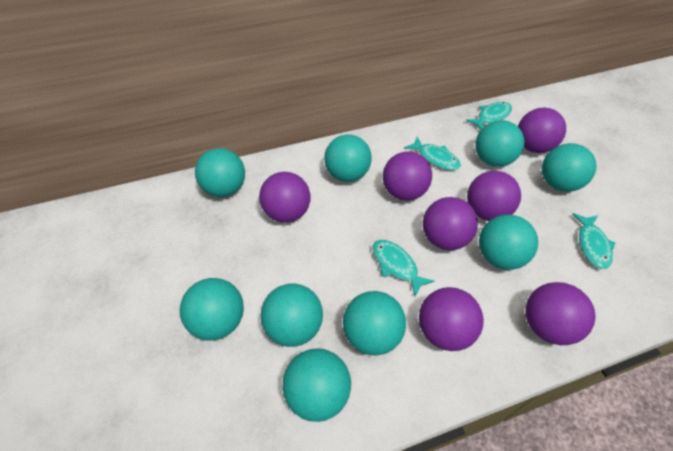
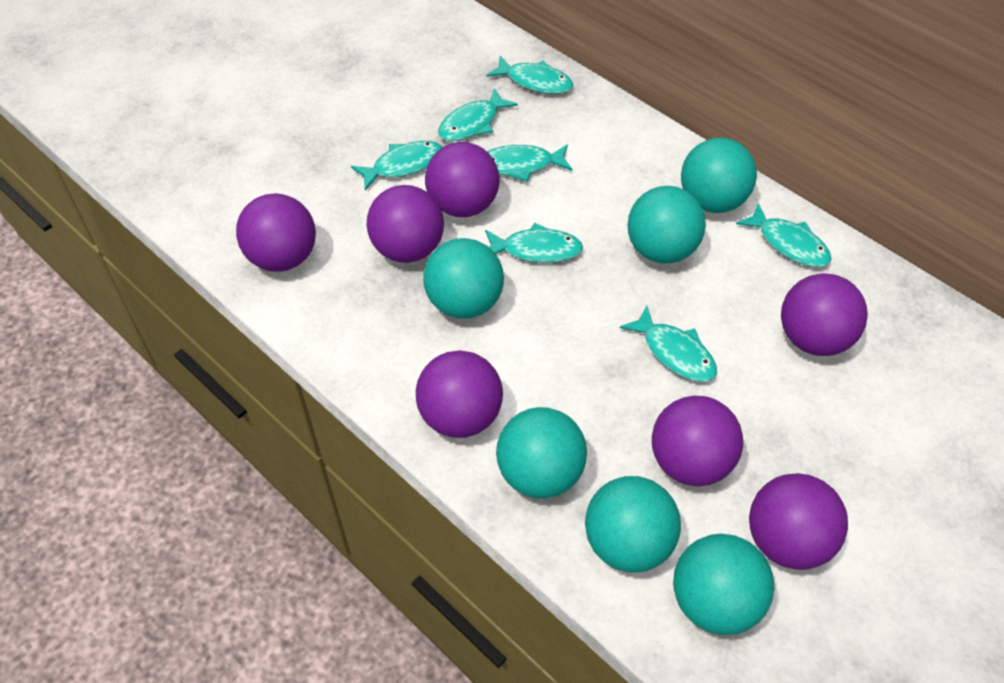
turquoise ball: [180,278,244,340] [195,148,245,197] [260,283,323,347] [283,348,351,422] [324,134,372,182] [343,291,406,356] [475,120,524,167] [479,215,538,270] [542,143,596,192] = 9 -> [423,238,504,319] [496,407,587,499] [585,476,681,573] [627,186,706,264] [673,534,774,635] [681,138,757,213] = 6
turquoise fish: [373,240,434,296] [405,137,461,170] [466,102,512,130] [572,213,616,269] = 4 -> [351,141,443,190] [438,88,518,141] [485,223,583,263] [486,56,573,94] [487,144,573,182] [620,306,717,382] [736,203,832,267] = 7

